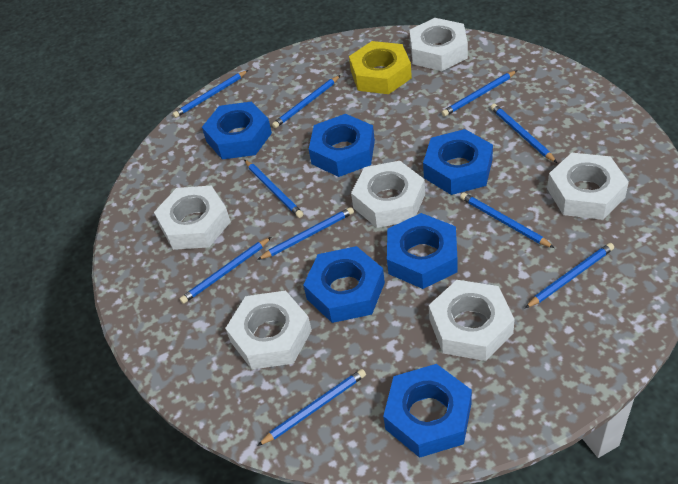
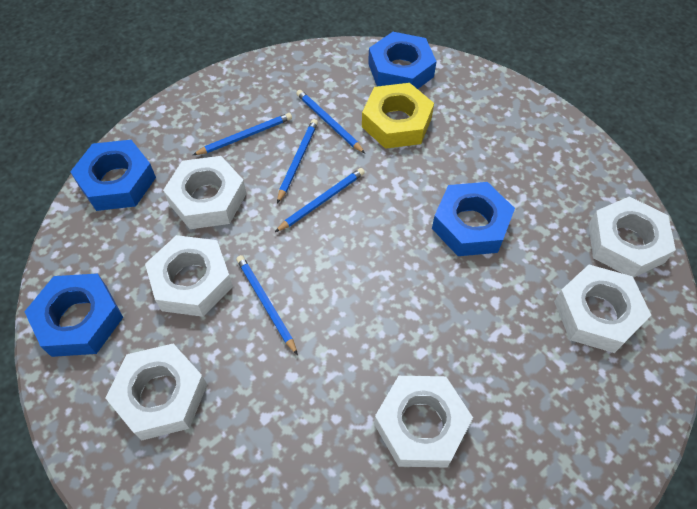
blue nut: [202,101,272,160] [303,246,385,323] [309,114,375,177] [383,364,472,458] [387,213,458,289] [423,129,493,195] = 6 -> [24,274,123,357] [70,140,156,211] [368,32,437,89] [432,182,515,256] = 4
blue pencil: [172,70,248,118] [179,237,271,304] [244,160,303,218] [257,207,354,260] [257,369,366,446] [272,75,340,128] [441,70,517,117] [460,193,554,248] [491,104,557,163] [525,243,614,308] = 10 -> [193,113,292,155] [236,255,298,355] [275,168,365,232] [277,119,318,203] [296,90,365,153] = 5

